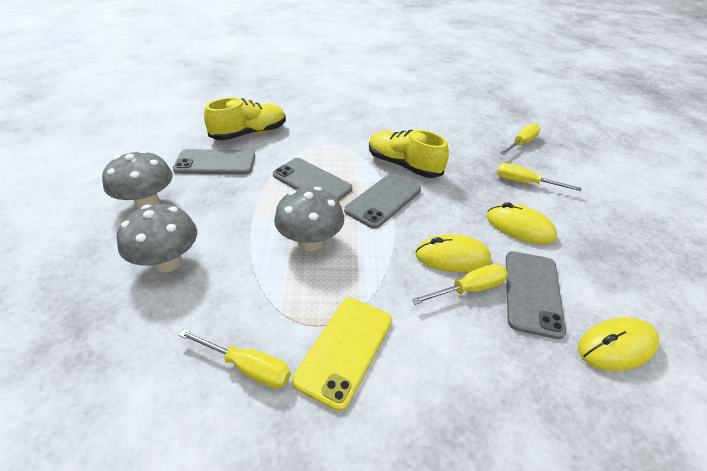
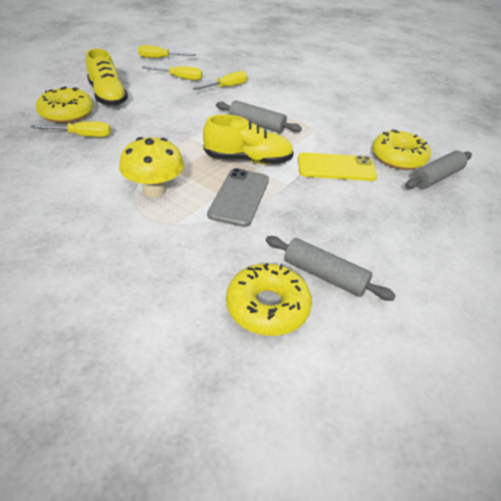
grey mushroom: [102,150,173,209] [117,204,197,272] [274,187,344,251] = 3 -> none = 0
grey phone: [173,149,255,175] [273,158,352,201] [344,173,421,229] [506,251,566,339] = 4 -> [207,168,269,227] = 1
grey rolling pin: none = 0 -> [216,100,302,133] [266,236,396,301] [405,151,472,189] = 3
yellow donut: none = 0 -> [36,86,93,123] [226,263,312,336] [372,130,431,170] = 3
yellow mouse: [415,234,491,272] [486,202,557,244] [578,317,659,371] = 3 -> none = 0
yellow mushroom: none = 0 -> [119,137,184,197] = 1

